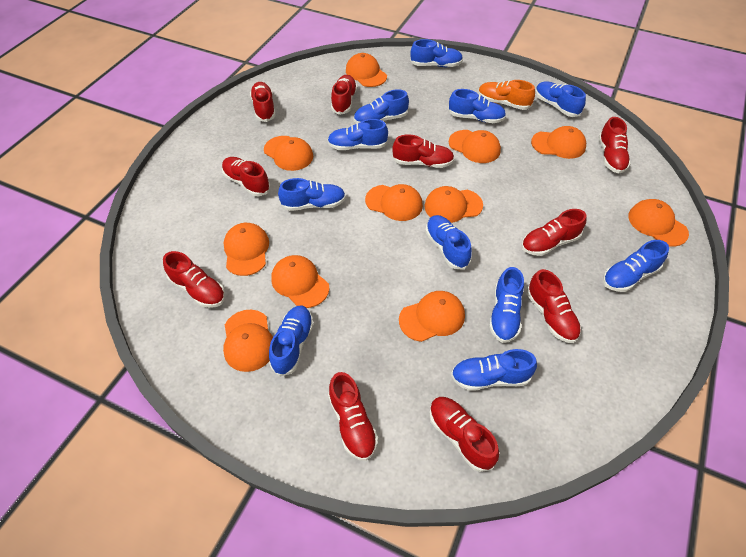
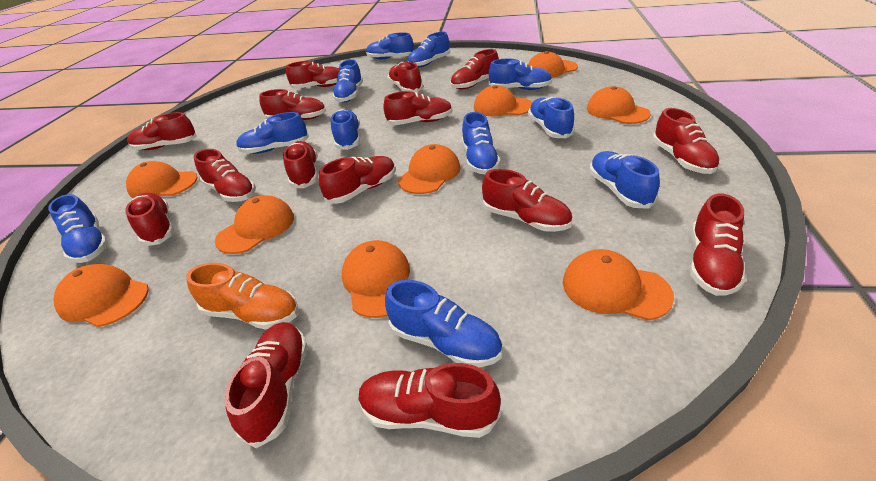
orange cap: [223,310,273,372] [224,223,269,276] [264,136,313,171] [271,255,329,308] [346,53,387,87] [365,184,423,221] [399,291,465,342] [424,186,483,223] [449,130,501,163] [531,126,586,159] [628,199,689,247] = 11 -> [53,264,149,327] [126,161,198,198] [215,195,294,254] [342,240,410,318] [398,144,461,194] [474,85,532,116] [528,51,578,78] [563,249,674,321] [587,86,651,124] = 9
red shoe: [163,251,225,308] [222,157,271,196] [250,82,276,122] [328,372,378,461] [331,75,357,115] [392,134,454,168] [429,397,499,472] [521,209,586,256] [527,269,581,343] [598,117,631,174] = 10 -> [125,193,174,246] [127,112,197,150] [194,149,255,202] [225,322,308,448] [259,89,326,120] [283,141,318,188] [286,61,339,89] [319,156,396,204] [359,363,501,438] [383,91,452,125] [388,62,423,93] [450,49,499,89] [482,169,572,232] [653,108,720,174] [690,194,746,296] = 15

